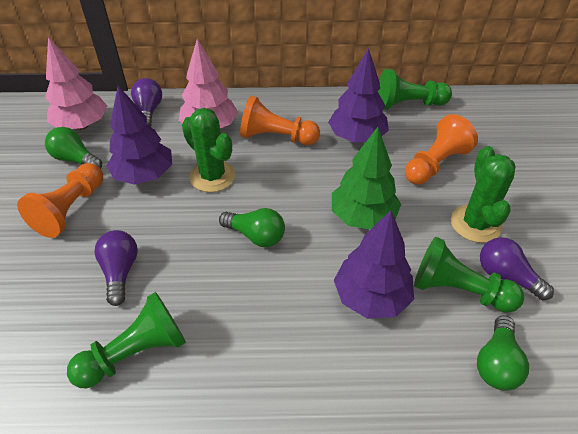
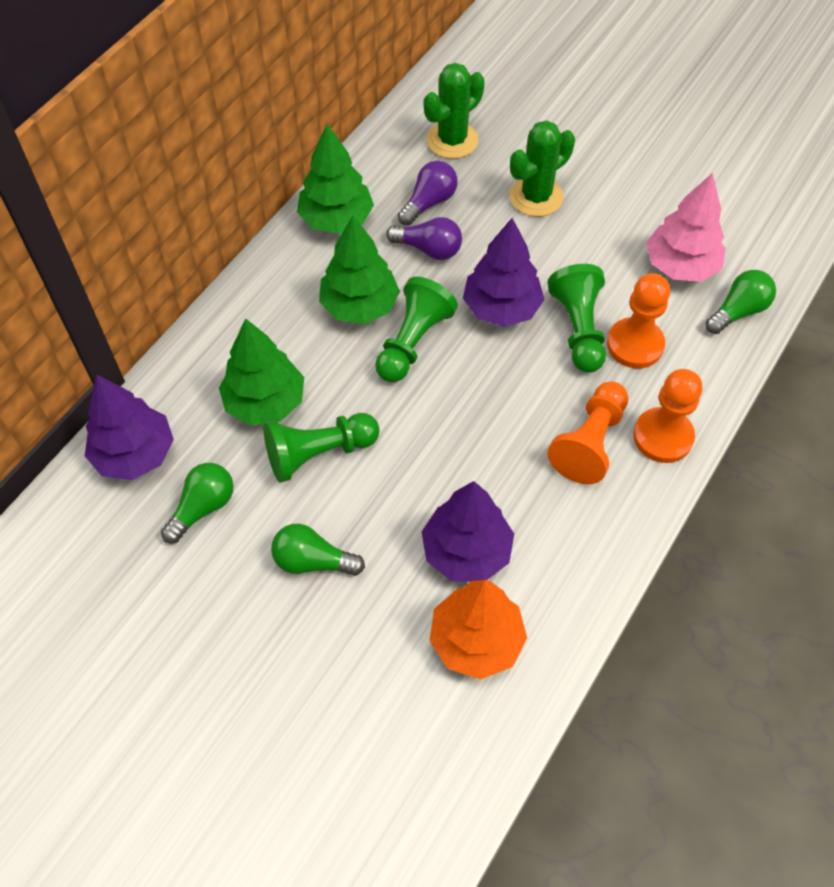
green tree: [332,127,401,229] = 1 -> [219,318,304,425] [297,124,374,233] [319,215,400,324] = 3
orange tree: none = 0 -> [429,580,527,679] = 1
pink tree: [45,37,107,130] [179,39,238,128] = 2 -> [646,173,726,282] = 1
purple light bulb: [94,230,138,306] [131,78,162,127] [480,237,554,300] = 3 -> [386,217,462,260] [398,161,458,226] = 2

